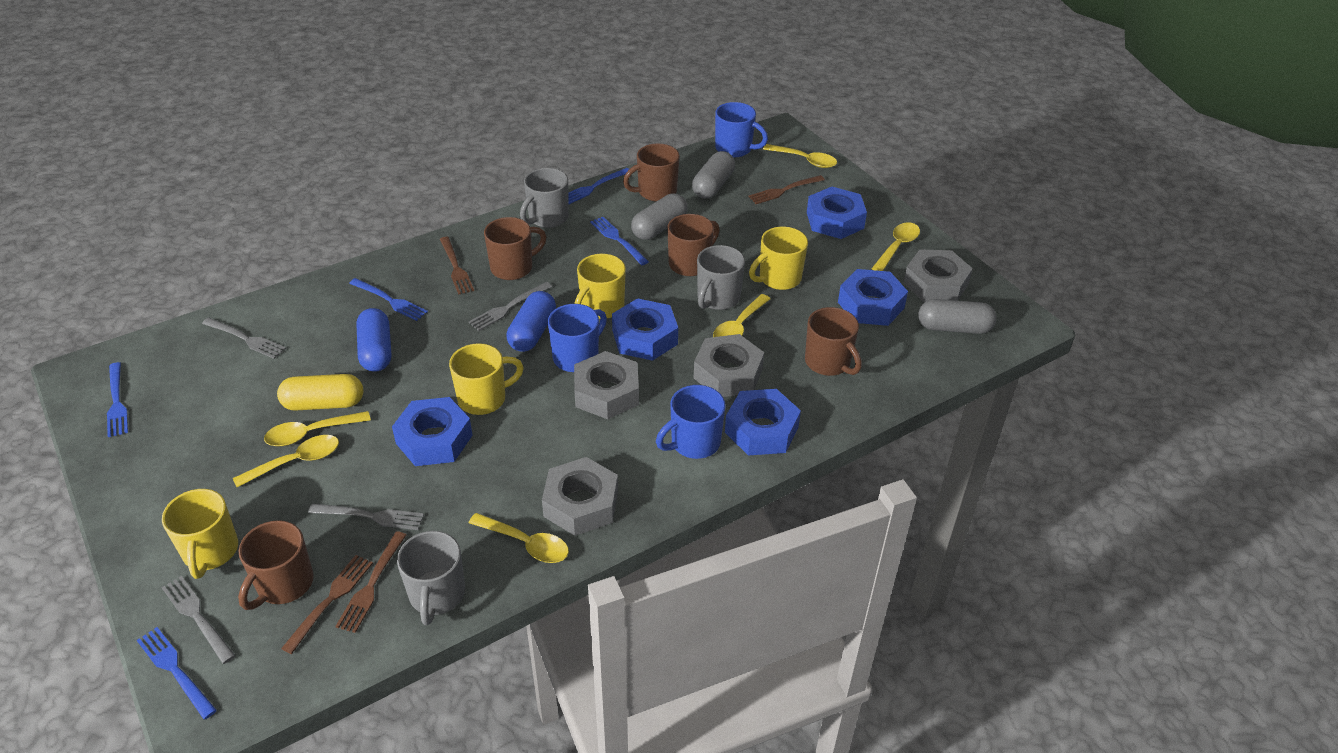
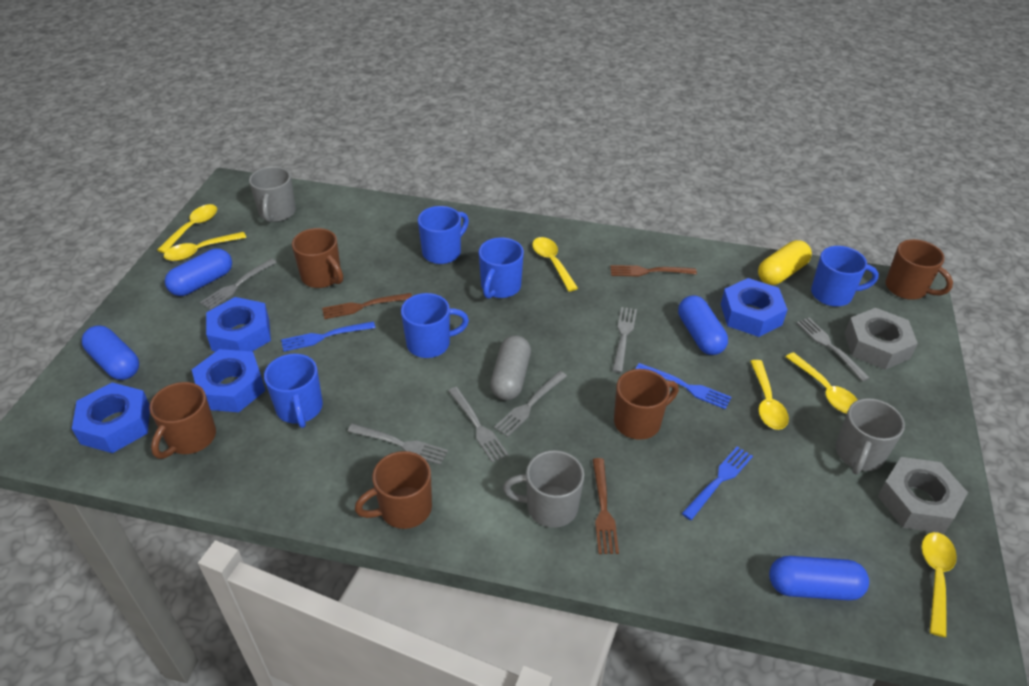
blue capsule: [356,308,391,372] [506,291,556,352] = 2 -> [82,326,139,380] [165,248,232,296] [678,295,728,355] [769,556,869,600] = 4
blue fork: [107,362,128,437] [137,627,217,719] [349,278,428,321] [568,168,629,204] [590,217,649,265] = 5 -> [281,321,376,352] [636,363,732,409] [682,446,753,520] = 3
blue mug: [548,304,607,372] [656,385,726,459] [715,102,768,157] = 3 -> [264,354,323,428] [401,293,469,358] [418,206,469,264] [479,237,524,299] [811,246,879,306] = 5
blue nut: [392,397,473,466] [612,298,678,361] [725,389,801,455] [807,187,867,239] [838,269,908,326] = 5 -> [72,382,150,453] [192,349,266,412] [206,297,271,352] [721,278,788,337] = 4
brown fork: [281,555,373,654] [335,531,406,633] [440,237,474,295] [748,175,825,204] = 4 -> [322,293,412,319] [593,458,619,554] [610,265,697,276] = 3
grey capsule: [631,193,688,240] [692,151,735,199] [918,299,997,334] = 3 -> [490,335,531,400] = 1
grey fork: [162,576,236,664] [202,317,286,359] [308,504,424,530] [469,282,552,331] = 4 -> [200,258,277,310] [347,424,448,465] [448,387,509,463] [494,371,567,437] [612,307,637,373] [796,318,870,382] = 6
grey nut: [542,457,618,536] [574,351,639,419] [694,334,764,397] [903,249,973,302] = 4 -> [845,308,918,370] [878,457,968,533] = 2
yellow mug: [162,489,238,579] [449,343,524,415] [574,254,626,319] [749,227,808,290] = 4 -> none = 0

